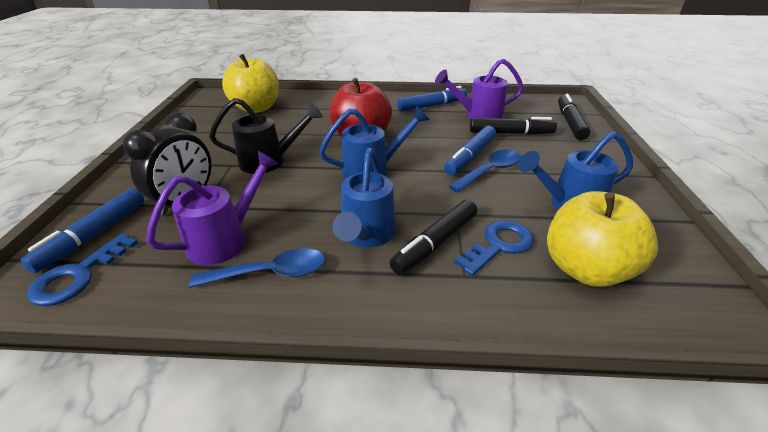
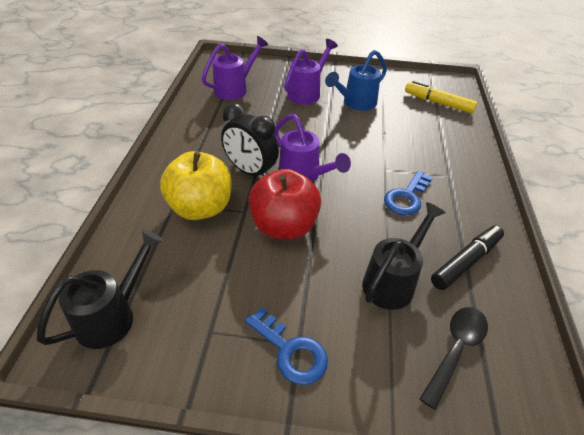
black marker: [390,200,477,275] [469,117,557,135] [558,94,590,140] = 3 -> [431,225,504,290] = 1
black spoon: none = 0 -> [420,307,488,410] = 1
black watering can: [209,98,323,174] = 1 -> [37,229,164,349] [362,202,446,310] = 2
blue marker: [21,188,144,273] [397,86,467,112] [444,126,496,176] = 3 -> none = 0
blue spoon: [189,248,325,288] [449,149,521,193] = 2 -> none = 0
blue watering can: [319,106,430,179] [333,148,396,247] [518,131,633,210] = 3 -> [325,50,387,111] = 1
purple watering can: [146,151,279,265] [435,59,524,119] = 2 -> [202,36,268,100] [274,114,351,182] [284,39,338,105] = 3
yellow apple: [222,54,279,113] [547,191,658,287] = 2 -> [160,151,232,220] = 1
yellow marker: none = 0 -> [405,81,477,114] = 1

